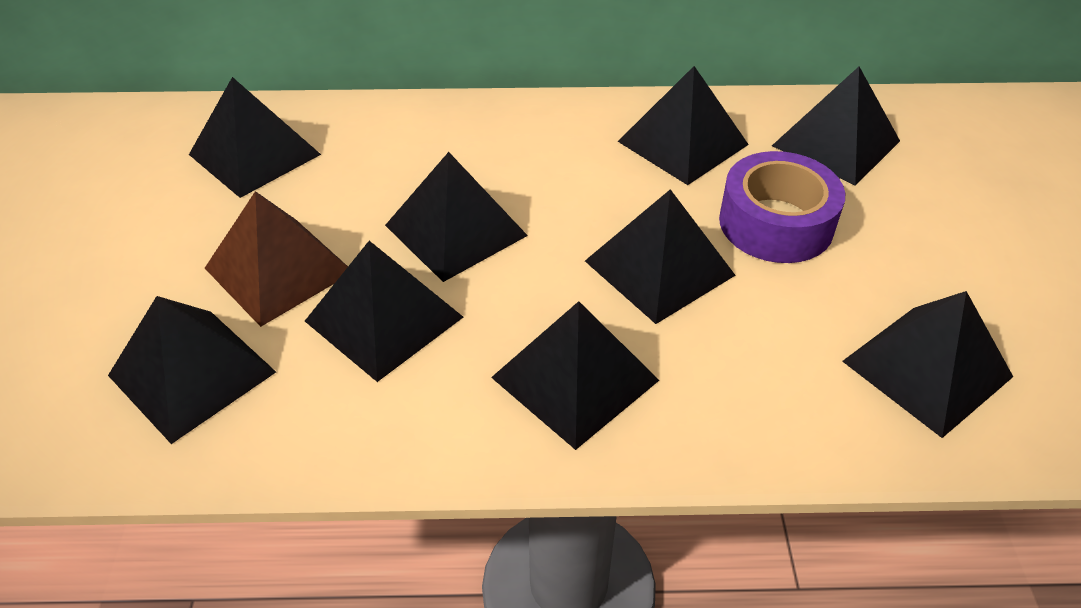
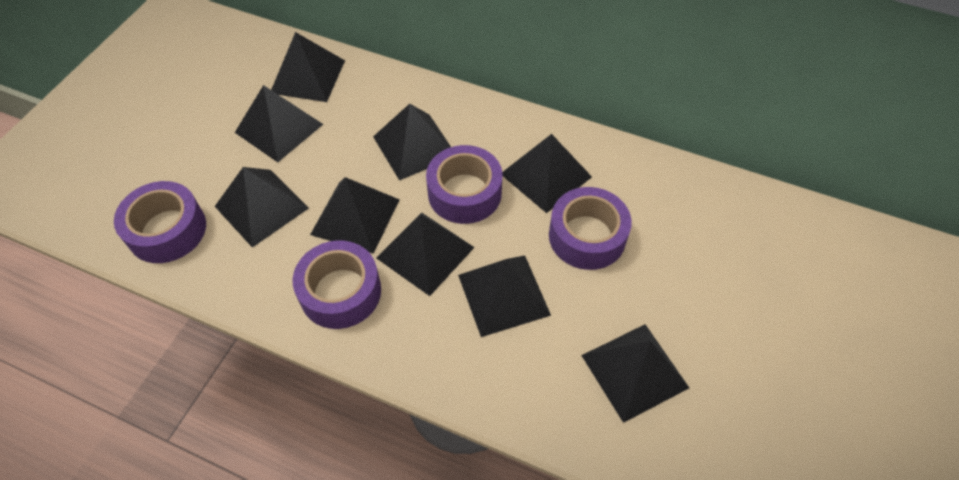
brown pyramid: [205,191,348,327] = 1 -> none = 0
purple tape: [719,151,845,263] = 1 -> [114,181,206,263] [293,240,381,329] [426,145,502,224] [549,187,632,270] = 4

